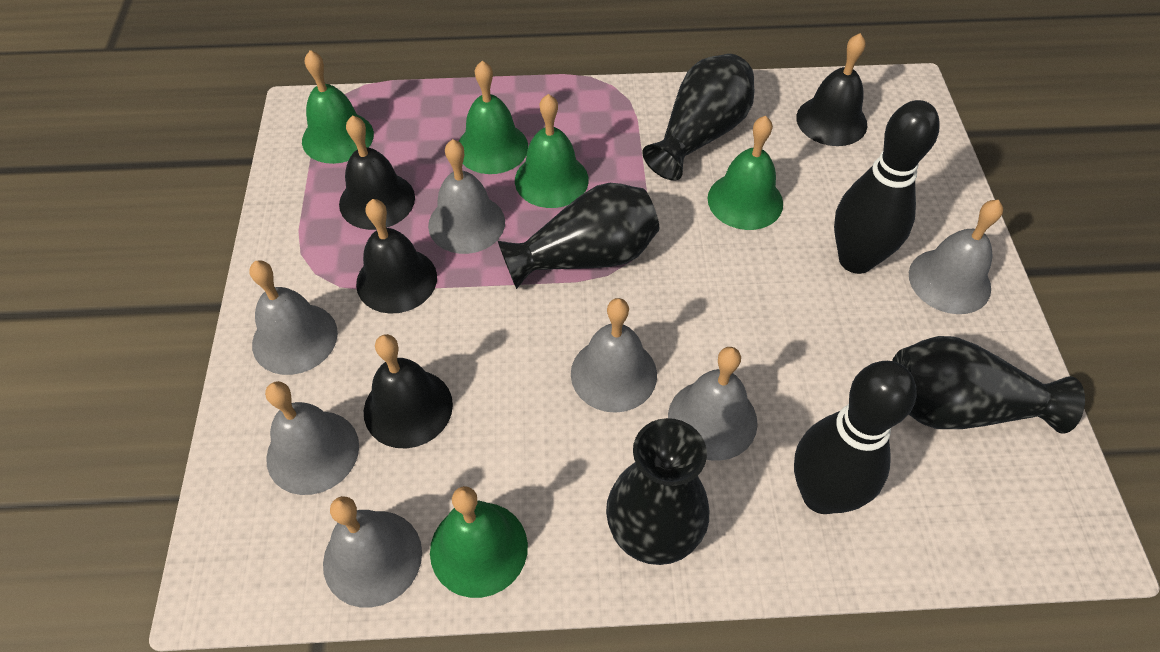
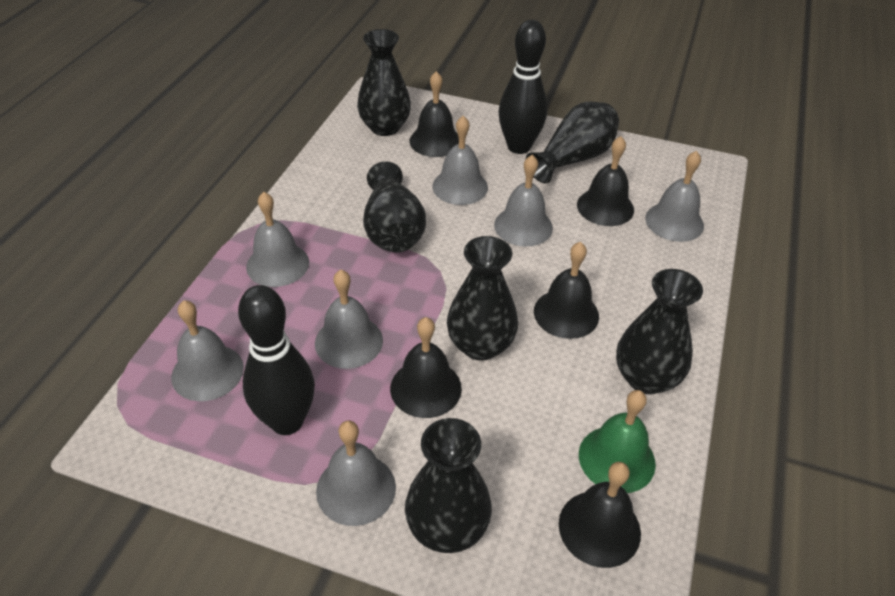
black bell: [339,115,415,230] [356,199,437,314] [364,334,453,448] [796,33,867,146] = 4 -> [390,317,462,418] [409,71,459,157] [534,242,599,339] [559,462,641,568] [577,136,634,226] = 5
black vase: [498,183,659,289] [606,418,709,565] [642,54,755,181] [892,336,1085,433] = 4 -> [357,29,411,136] [363,161,426,253] [405,418,492,553] [447,236,518,361] [526,102,619,183] [616,269,703,394] = 6
green bell: [302,50,374,164] [430,486,528,598] [458,61,528,174] [515,94,589,208] [707,116,783,230] = 5 -> [579,390,656,493] = 1

